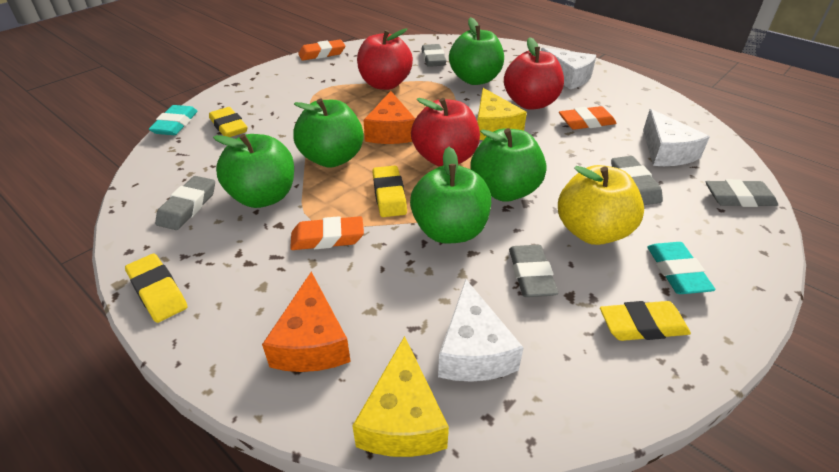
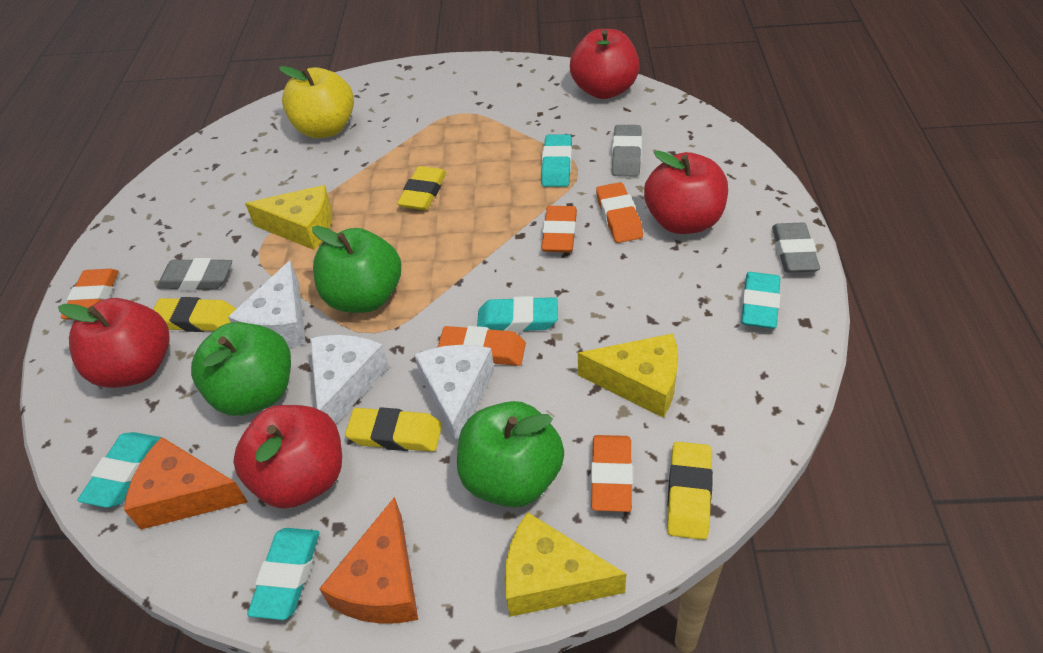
green apple: [213,134,294,208] [293,99,364,168] [410,147,491,243] [449,17,504,85] [471,128,547,202] = 5 -> [191,322,291,416] [312,226,401,313] [457,401,564,508] = 3
grey eraser: [155,176,215,230] [421,44,446,67] [509,245,558,297] [611,156,663,205] [706,179,778,207] = 5 -> [157,258,232,290] [612,125,642,177] [772,222,820,273] = 3
orange eraser: [290,216,364,250] [298,39,345,61] [559,106,617,130] = 3 -> [61,269,119,320] [438,326,526,366] [541,206,577,252] [591,435,633,512] [596,182,643,243] = 5
red apple: [357,29,413,90] [411,98,480,167] [504,37,564,110] = 3 -> [58,298,170,388] [233,405,342,509] [570,29,640,99] [644,151,728,234] = 4
turquoise eraser: [149,105,198,135] [647,242,716,294] = 2 -> [77,432,161,508] [247,528,320,620] [477,296,558,332] [541,134,572,187] [741,272,781,329] = 5
yellow cheese: [352,336,449,457] [477,88,527,140] = 2 -> [245,185,332,250] [505,512,626,617] [578,333,678,418] = 3

